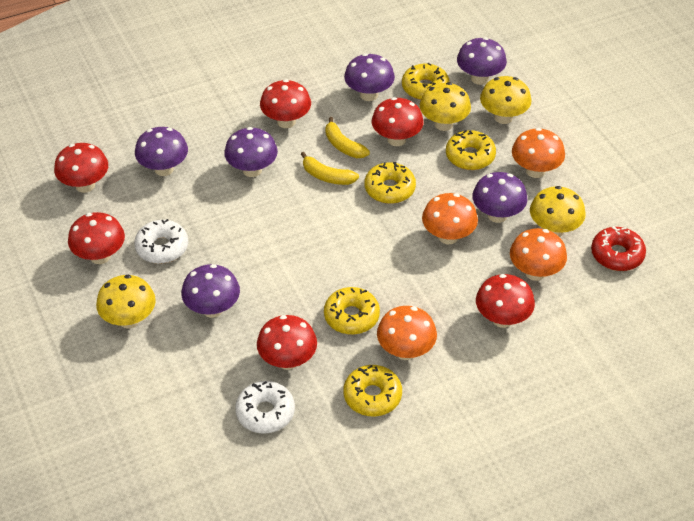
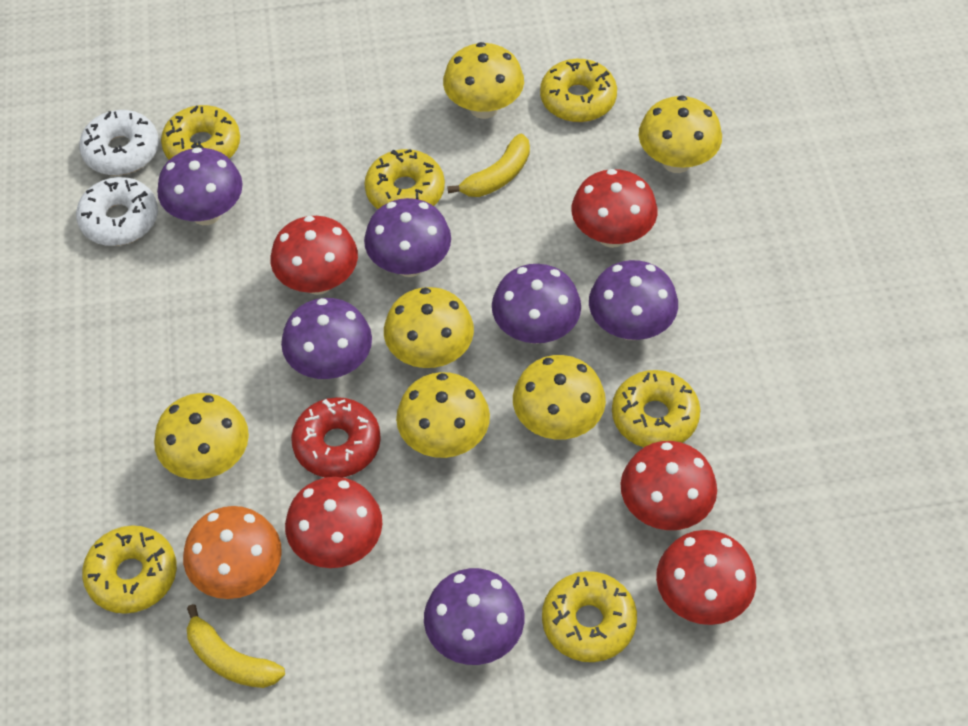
orange mushroom: [377,306,437,360] [422,193,478,244] [510,228,567,281] [512,128,565,178] = 4 -> [183,506,282,599] = 1
red mushroom: [54,143,108,193] [68,212,125,264] [257,315,317,370] [260,79,311,128] [372,97,424,146] [476,274,535,328] = 6 -> [271,216,358,295] [285,477,382,568] [571,169,657,248] [620,441,717,530] [656,530,756,625] = 5
yellow donut: [324,287,380,335] [343,365,402,416] [365,162,416,204] [402,63,450,100] [446,130,496,170] = 5 -> [82,525,177,614] [161,105,240,160] [364,149,445,209] [540,59,617,122] [542,571,637,662] [612,370,701,447] = 6
yellow mushroom: [96,275,156,329] [420,82,471,131] [480,76,532,124] [530,186,586,237] = 4 -> [154,393,249,479] [384,287,474,368] [396,372,490,458] [443,42,524,119] [513,355,606,440] [639,95,722,173] = 6

